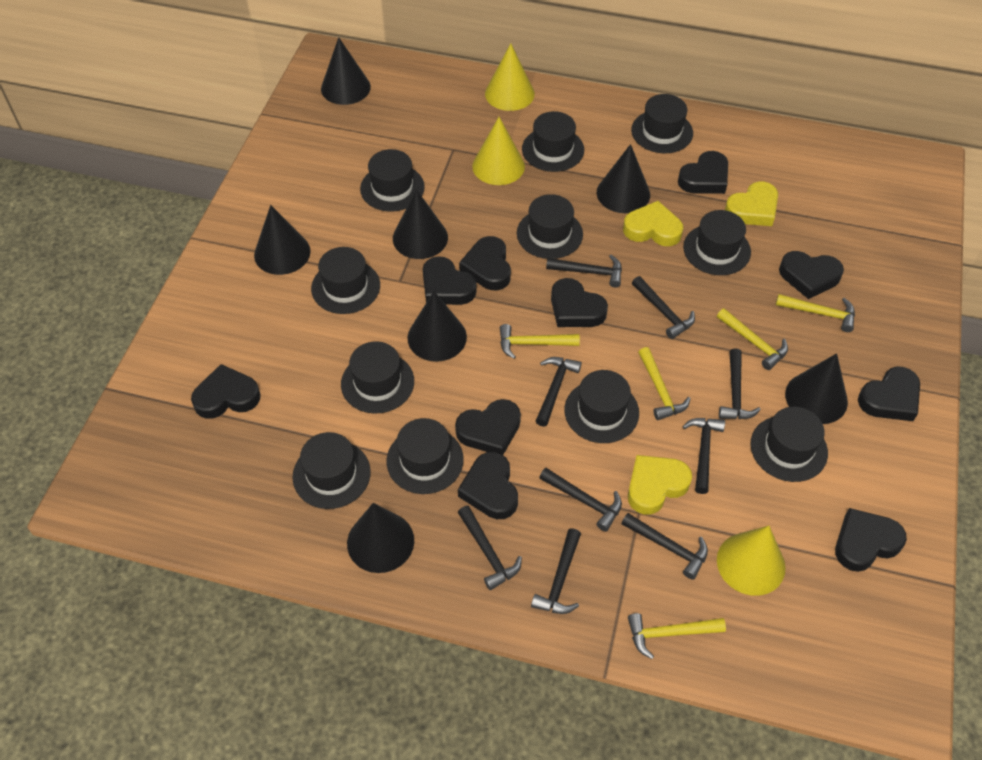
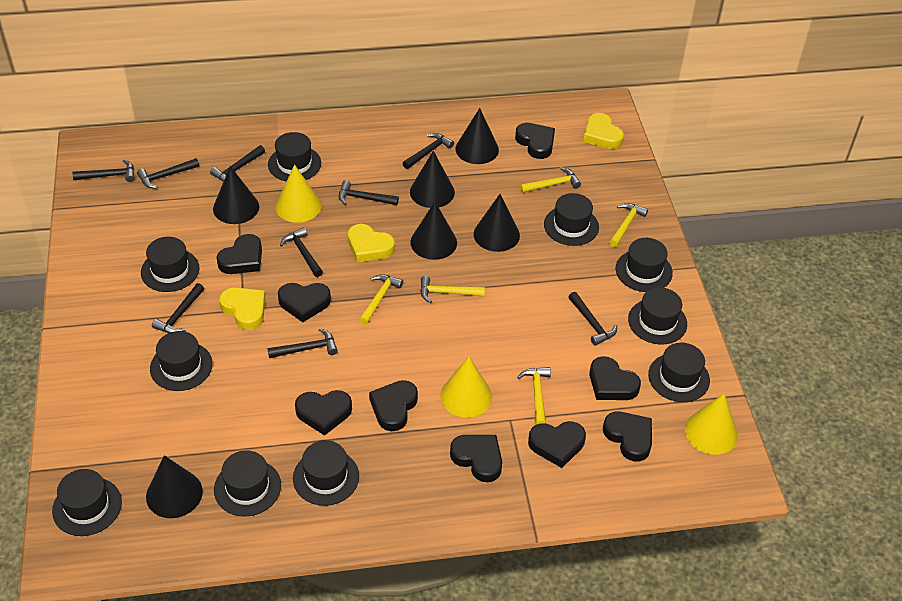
black cone: [254,205,311,275] [321,37,371,105] [347,503,414,573] [393,189,448,259] [407,291,467,362] [597,144,650,213] [785,353,848,424] = 7 -> [146,455,203,518] [213,166,259,224] [410,151,455,208] [410,202,457,260] [456,108,499,164] [474,194,520,252] = 6
black hat: [292,432,371,509] [311,247,380,314] [341,341,414,414] [360,149,425,212] [387,418,464,494] [517,194,583,259] [522,111,584,172] [564,370,639,443] [631,94,693,153] [683,210,751,275] [750,407,828,482] = 11 -> [52,469,122,536] [141,237,200,292] [150,331,213,391] [214,450,281,517] [268,132,321,182] [293,440,359,506] [544,193,599,246] [616,238,673,292] [628,287,687,345] [648,343,710,402] = 10
black heart: [191,364,261,419] [423,256,477,305] [455,399,521,455] [458,452,518,519] [459,236,511,290] [551,278,608,327] [678,151,728,194] [779,251,844,299] [835,508,907,572] [858,367,920,421] = 10 -> [217,234,262,274] [278,283,331,322] [295,390,352,436] [369,380,418,431] [450,435,502,482] [515,123,555,159] [528,421,586,468] [590,356,641,400] [603,412,652,462] = 9

